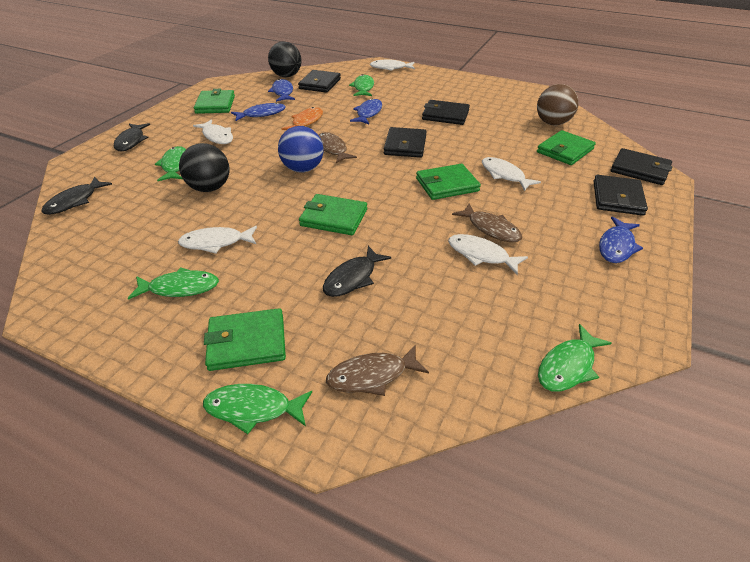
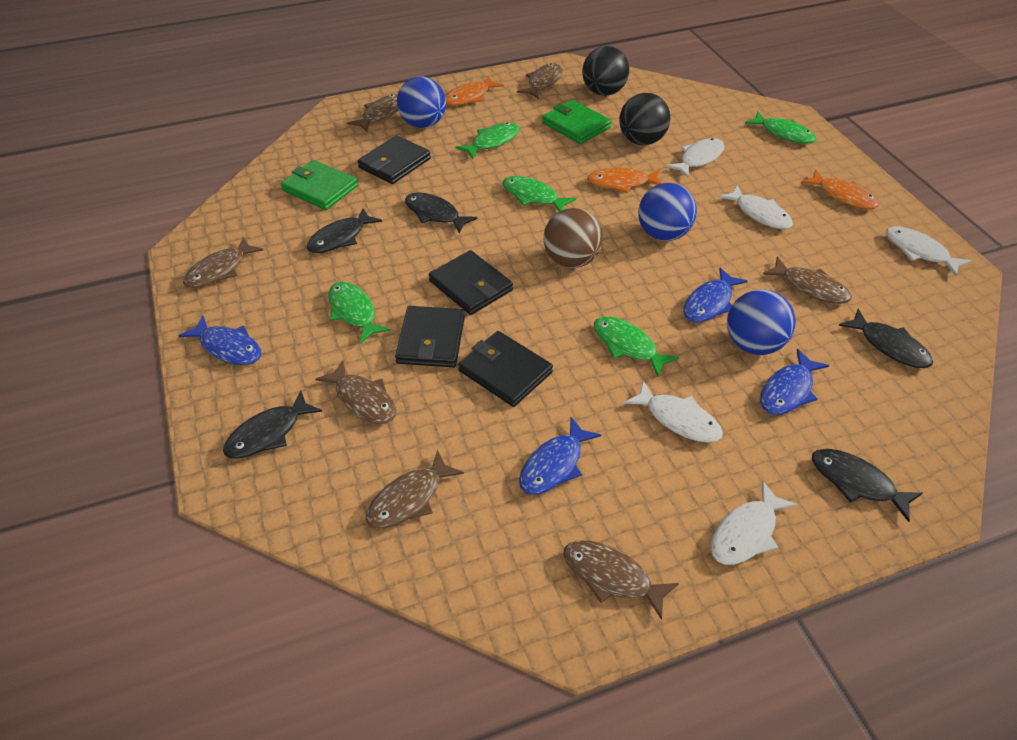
black fish: [41,177,112,215] [114,123,150,152] [323,246,391,297] = 3 -> [223,390,322,458] [306,208,382,253] [405,192,477,234] [812,449,922,522] [839,309,933,368] = 5
black wallet: [298,70,341,93] [384,127,427,158] [422,100,470,125] [593,175,648,216] [611,148,673,185] = 5 -> [358,135,431,184] [395,306,465,367] [429,250,513,315] [458,331,553,407] = 4
blue ball: [278,126,323,172] = 1 -> [397,77,446,128] [638,183,697,241] [727,289,796,355] = 3
brown fish: [319,132,357,163] [326,344,429,396] [452,204,522,242] = 3 -> [183,237,263,288] [315,360,396,424] [347,94,398,132] [365,450,464,529] [517,63,563,99] [563,540,679,620] [763,257,852,304] = 7
green wallet: [194,89,235,114] [204,308,286,371] [299,194,367,235] [416,164,481,200] [537,130,596,165] = 5 -> [281,160,358,210] [542,100,612,144] = 2
orange fish: [282,107,323,130] = 1 -> [445,76,504,106] [587,168,662,193] [801,169,879,209] = 3

